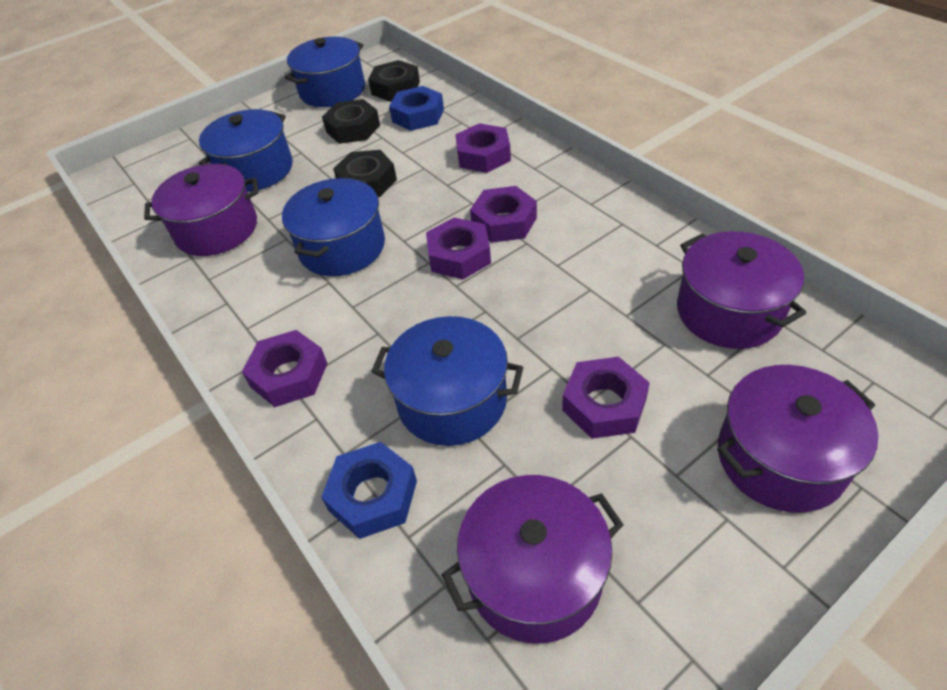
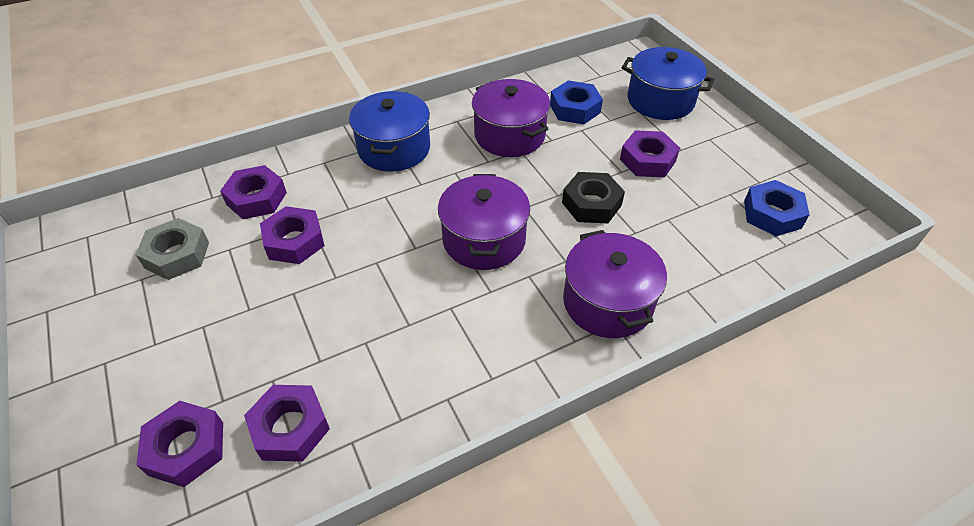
black nut: [322,99,380,144] [333,150,397,197] [368,60,420,102] = 3 -> [562,172,625,223] = 1
blue pot: [199,109,293,192] [282,178,385,276] [285,37,365,107] [371,316,523,446] = 4 -> [349,91,430,172] [622,47,715,120] = 2
grey nut: none = 0 -> [136,218,209,280] = 1
purple pot: [144,164,259,256] [442,475,624,644] [677,231,806,349] [717,365,878,513] = 4 -> [438,174,530,270] [472,79,550,157] [563,230,667,338] = 3

